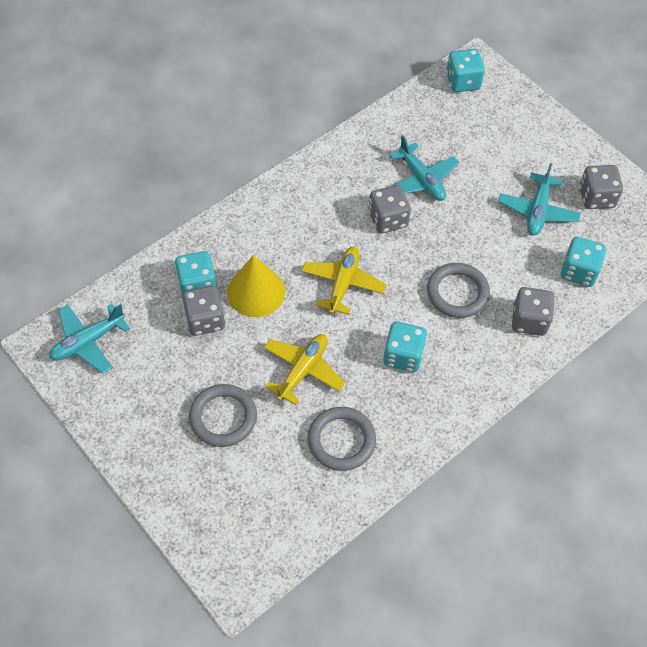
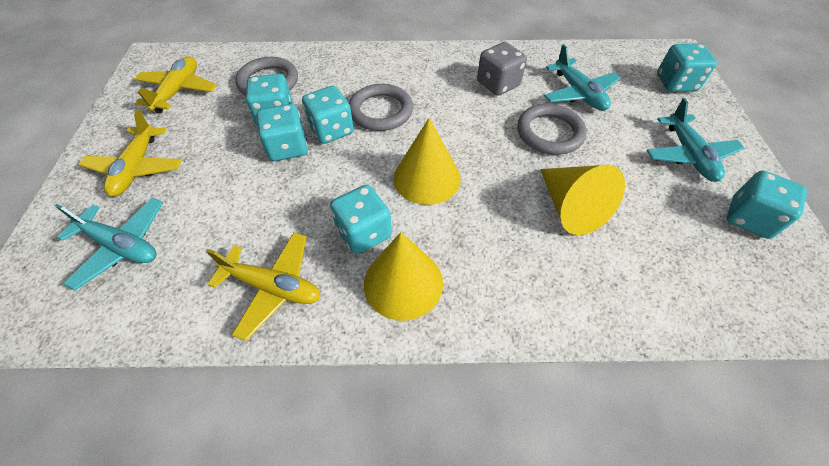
grey dice: [182,286,225,336] [369,185,411,233] [512,287,555,336] [579,165,623,209] = 4 -> [477,42,527,96] = 1
turquoise dice: [175,251,217,295] [383,321,427,372] [446,49,485,92] [561,237,606,287] = 4 -> [246,74,292,126] [256,104,308,161] [302,86,354,144] [330,184,392,254] [657,43,717,92] [727,171,807,239] = 6
yellow cone: [227,255,285,317] = 1 -> [364,232,443,321] [393,118,460,205] [540,165,625,235] = 3
yellow plane: [263,334,345,405] [302,247,387,315] = 2 -> [79,109,182,197] [134,57,217,113] [206,232,321,341] = 3

